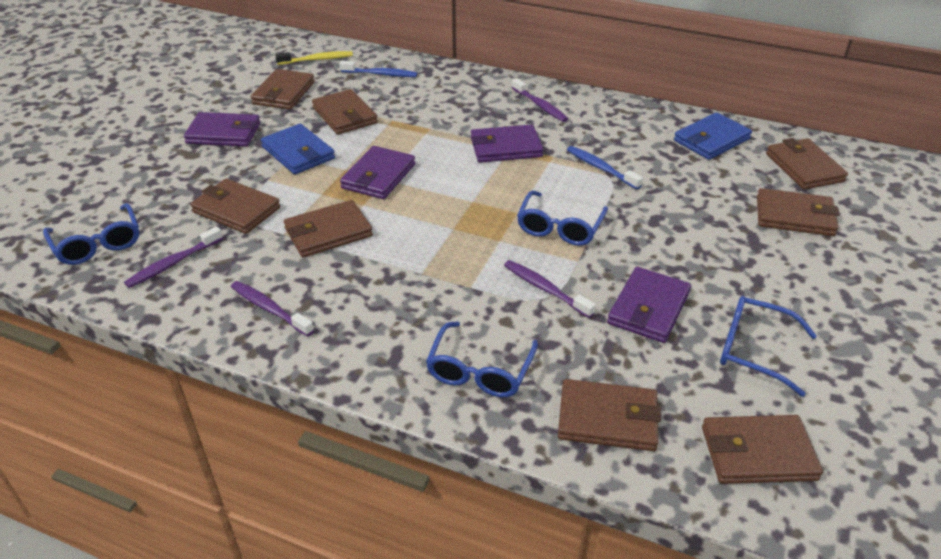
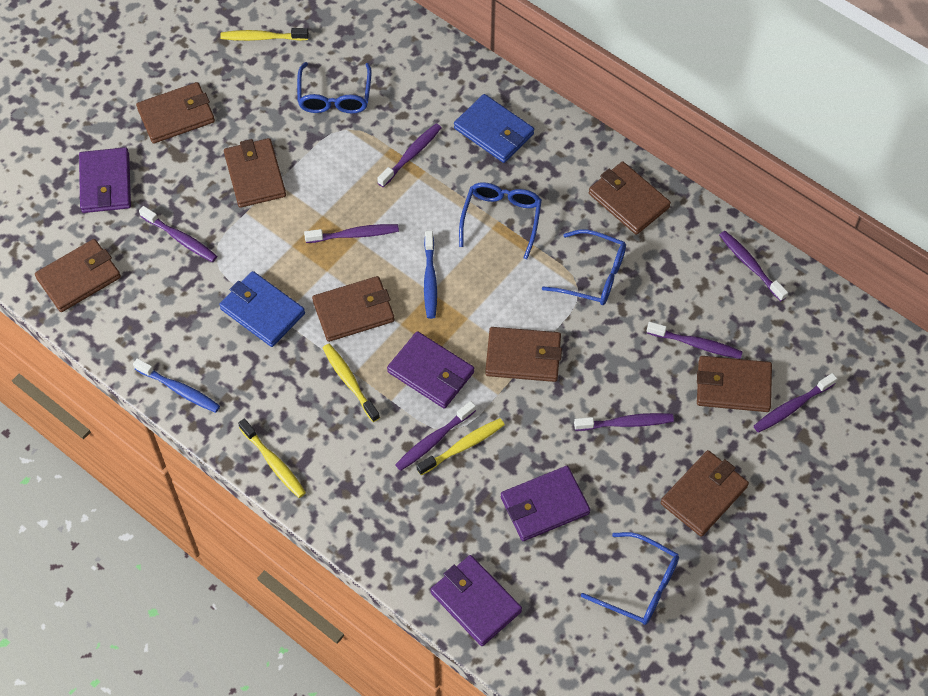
purple toothbrush: [124,226,223,288] [231,281,314,337] [504,260,596,318] [512,78,568,122] = 4 -> [139,206,217,262] [304,224,399,243] [377,123,441,187] [395,401,476,471] [574,413,674,431] [647,322,742,359] [719,231,788,301] [754,373,837,433] = 8
yellow toothbrush: [275,51,353,65] = 1 -> [220,28,309,41] [238,418,306,498] [323,344,380,422] [416,418,505,475] = 4

